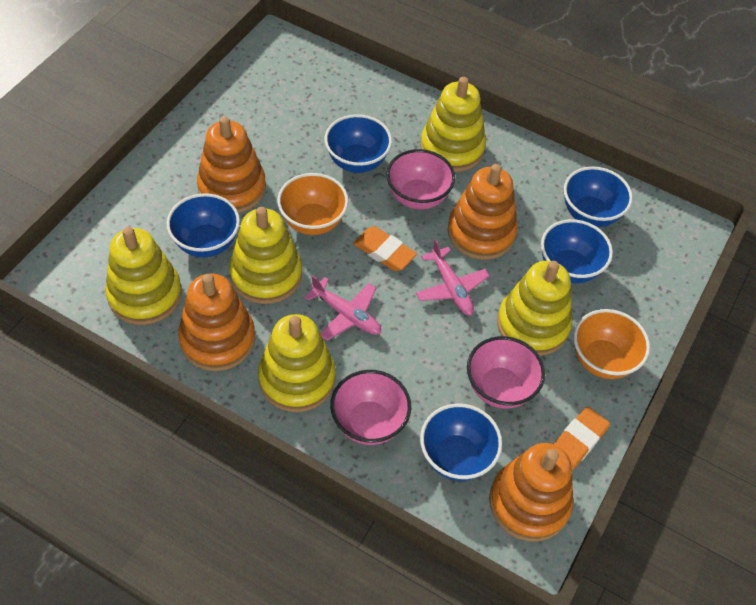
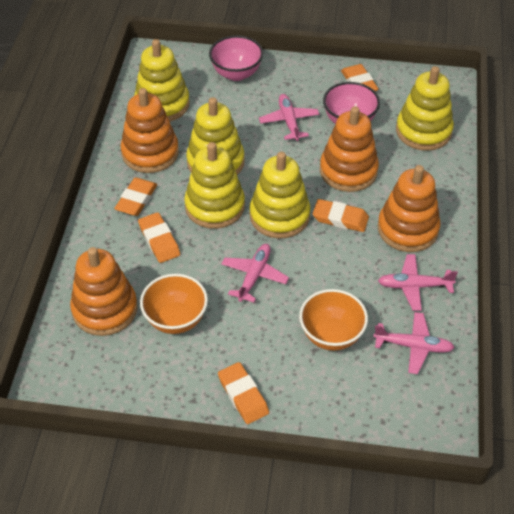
blue bowl: [166,193,240,257] [325,114,392,173] [420,403,502,481] [541,219,613,283] [564,167,633,227] = 5 -> none = 0
orange eraser: [353,226,417,271] [553,407,610,471] = 2 -> [114,177,157,216] [138,212,180,263] [218,362,269,424] [313,199,369,232] [341,64,379,92] = 5
pink bowl: [330,370,411,445] [386,149,455,209] [467,336,545,408] = 3 -> [209,35,263,81] [323,82,380,124] = 2
pink plane: [305,275,381,340] [416,239,490,316] = 2 -> [221,244,289,302] [259,94,319,141] [373,312,455,374] [378,254,458,311] = 4

